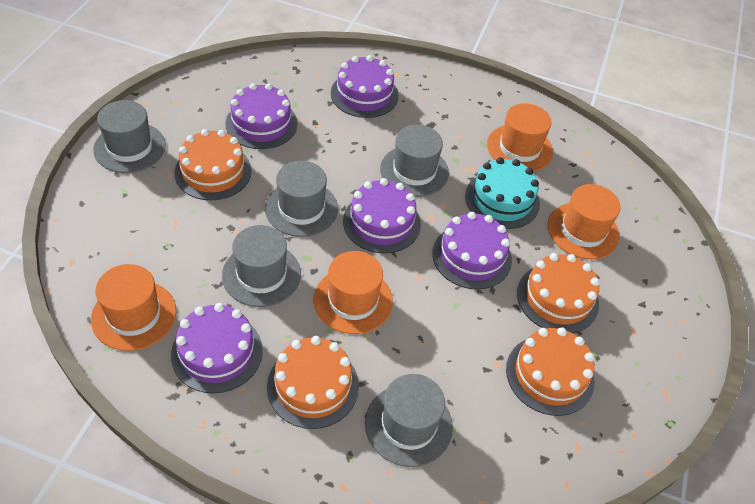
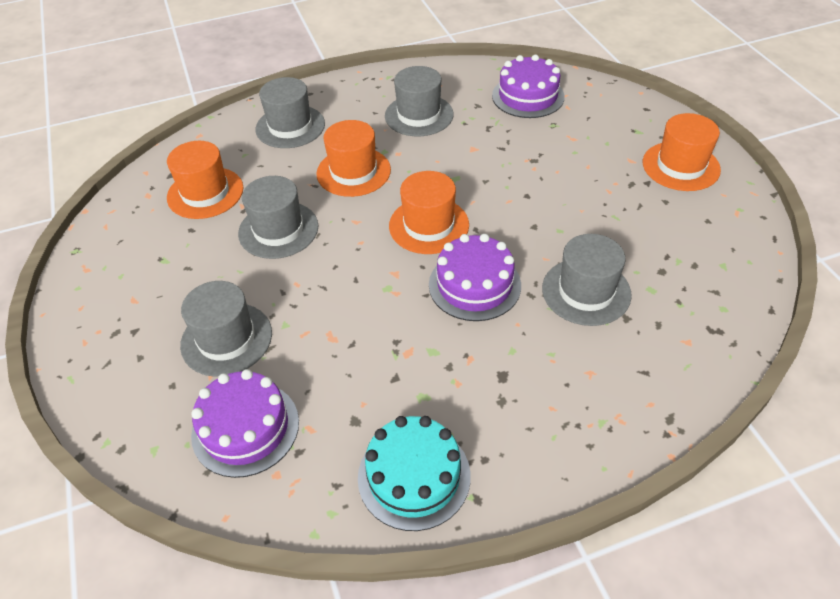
orange cake: [174,129,252,200] [267,336,359,429] [506,327,595,416] [517,253,600,333] = 4 -> none = 0
purple cake: [171,303,263,393] [225,83,298,149] [331,55,399,118] [343,178,421,253] [432,212,512,290] = 5 -> [191,369,299,478] [429,234,521,321] [492,55,565,118] = 3

